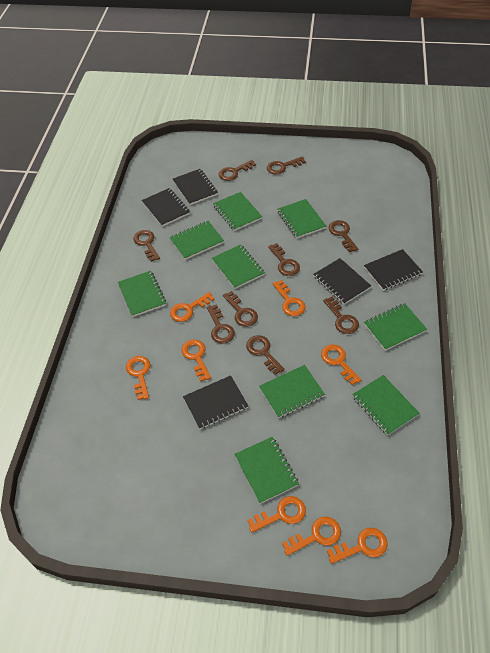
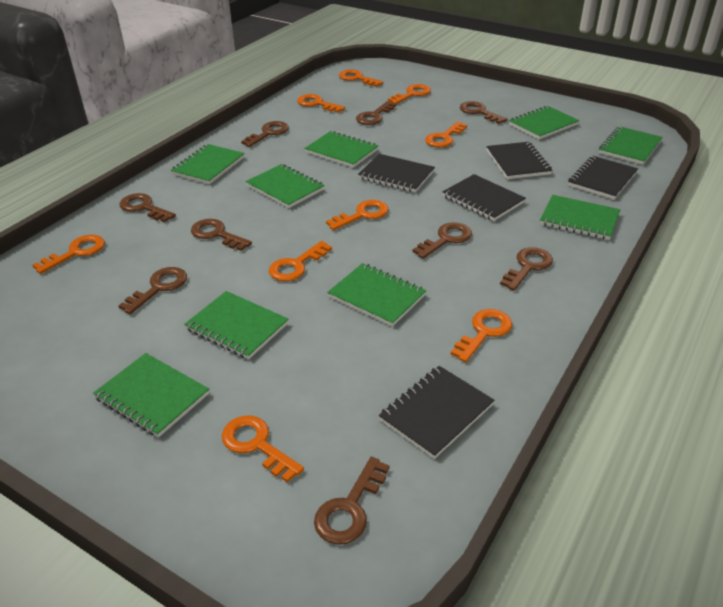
orange key: [126,356,150,400] [170,292,215,322] [181,339,211,381] [247,496,306,533] [273,280,306,316] [282,517,341,556] [321,344,362,385] [327,528,387,564] = 8 -> [33,235,105,274] [222,415,304,483] [269,241,332,281] [297,94,345,113] [326,200,389,230] [339,69,383,87] [388,84,431,104] [425,122,467,147] [451,309,512,362] = 9

